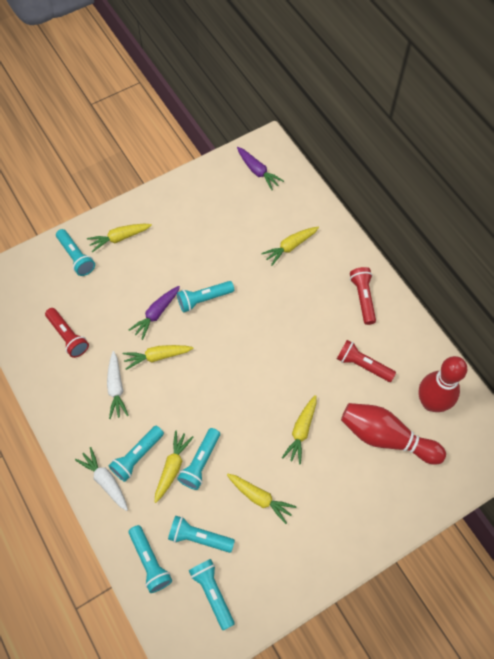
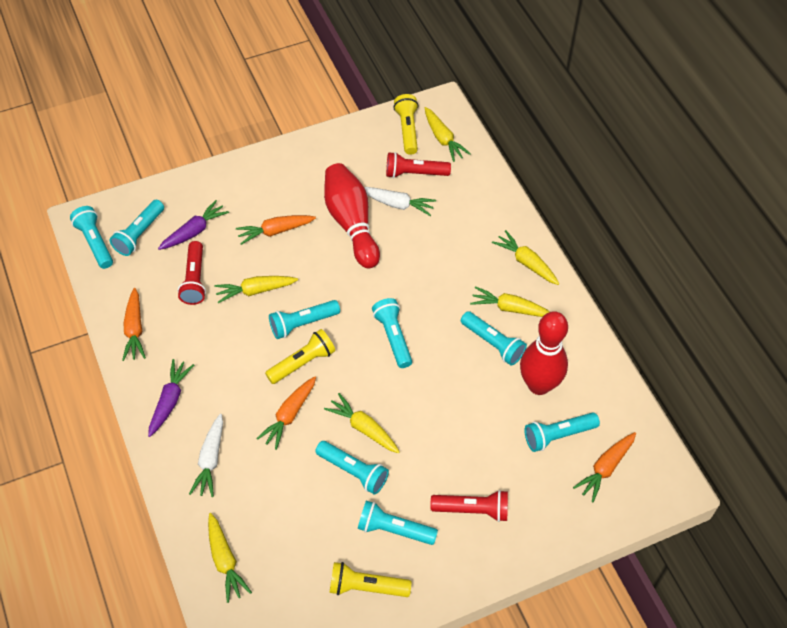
orange carrot: none = 0 -> [122,288,146,361] [236,215,316,245] [256,376,316,450] [573,432,636,502] = 4
turquoise flashlight: [56,229,95,276] [108,426,164,482] [129,525,172,593] [168,515,235,553] [177,281,234,312] [177,428,220,490] [189,559,235,630] = 7 -> [70,206,113,269] [110,200,164,256] [269,300,340,339] [315,441,389,495] [358,501,438,545] [372,298,412,368] [461,311,527,366] [524,412,600,452] = 8
yellow flashlight: none = 0 -> [265,329,335,384] [329,562,411,597] [393,94,419,155] = 3

